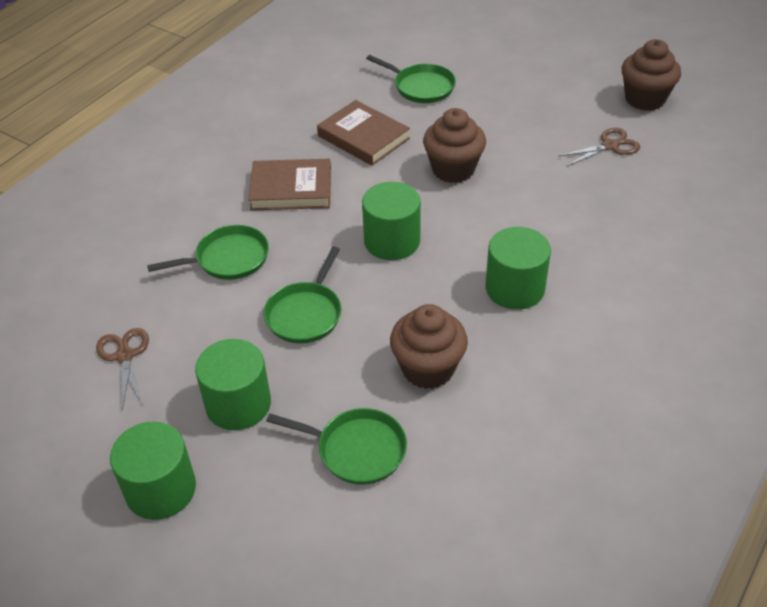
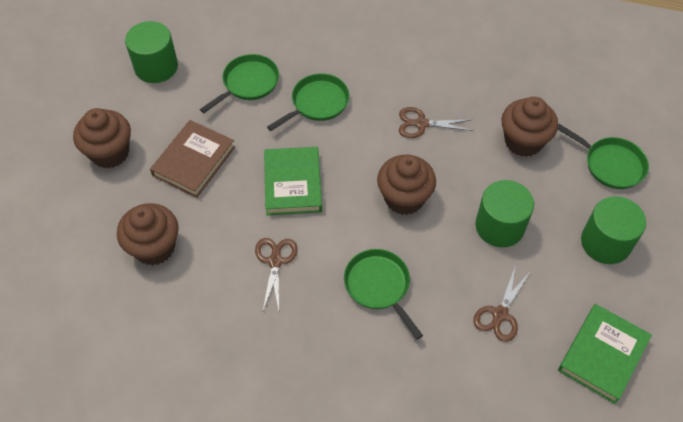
brown book: [248,159,331,211] [317,100,410,166] = 2 -> [150,120,235,198] = 1
brown cupcake: [390,304,468,389] [423,108,486,183] [622,39,681,111] = 3 -> [73,108,131,169] [117,203,179,266] [377,155,436,215] [501,97,558,157] = 4
brown scissors: [96,328,149,410] [558,128,640,166] = 2 -> [255,238,298,310] [399,107,473,138] [473,265,531,342] = 3
green book: none = 0 -> [264,147,322,215] [558,304,652,404] = 2
green cylinder: [110,421,196,520] [195,339,271,430] [362,182,421,260] [485,227,551,310] = 4 -> [125,21,178,83] [475,180,534,247] [581,196,646,264] = 3

